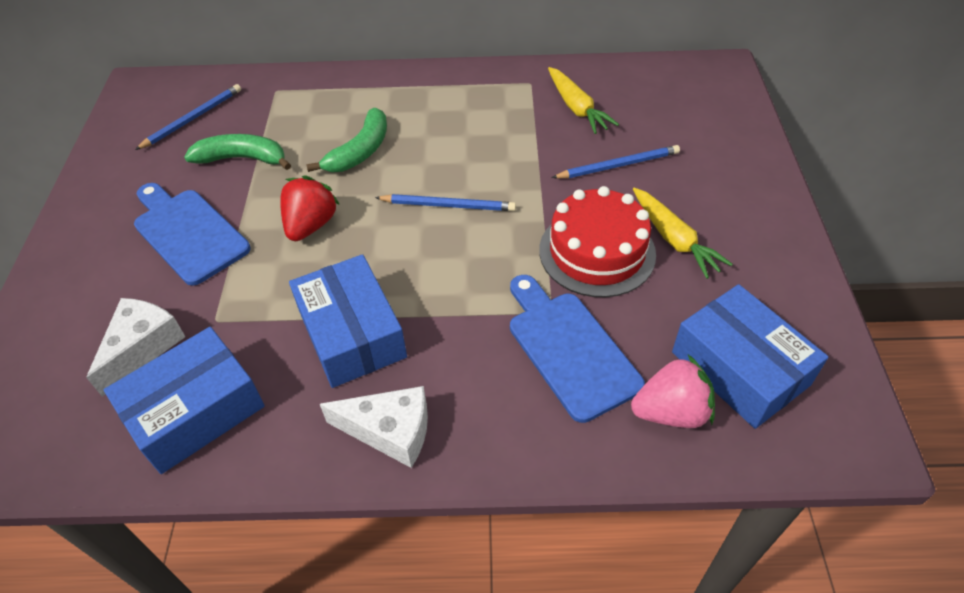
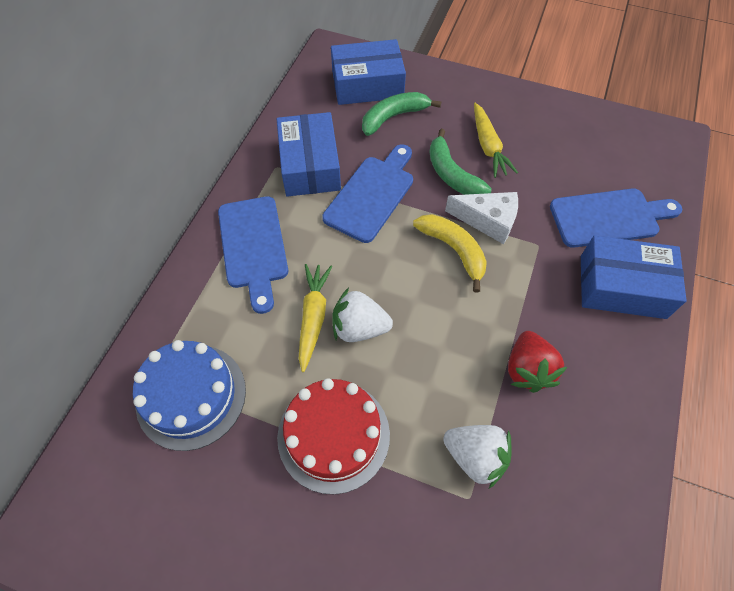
blue cake: none = 0 -> [133,340,246,451] = 1
blue cutting board: [134,183,251,286] [510,275,645,423] = 2 -> [218,196,288,314] [322,144,413,243] [550,189,682,248] = 3
blue pencil: [135,84,241,150] [375,194,516,211] [552,145,680,178] = 3 -> none = 0
pink strawberry: [631,355,715,428] = 1 -> none = 0
white cheese: [86,298,186,396] [320,386,428,468] = 2 -> [445,192,518,244] = 1
white strawberry: none = 0 -> [332,288,393,342] [443,425,512,489] = 2
yellow banana: none = 0 -> [413,214,487,293] = 1

